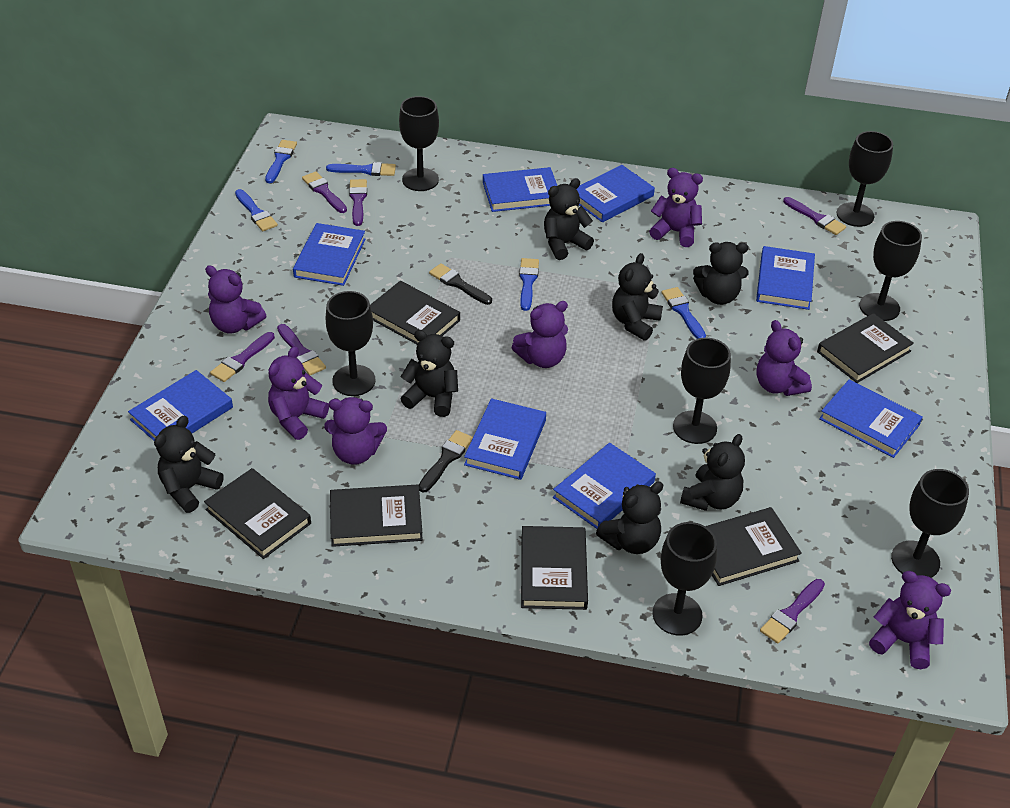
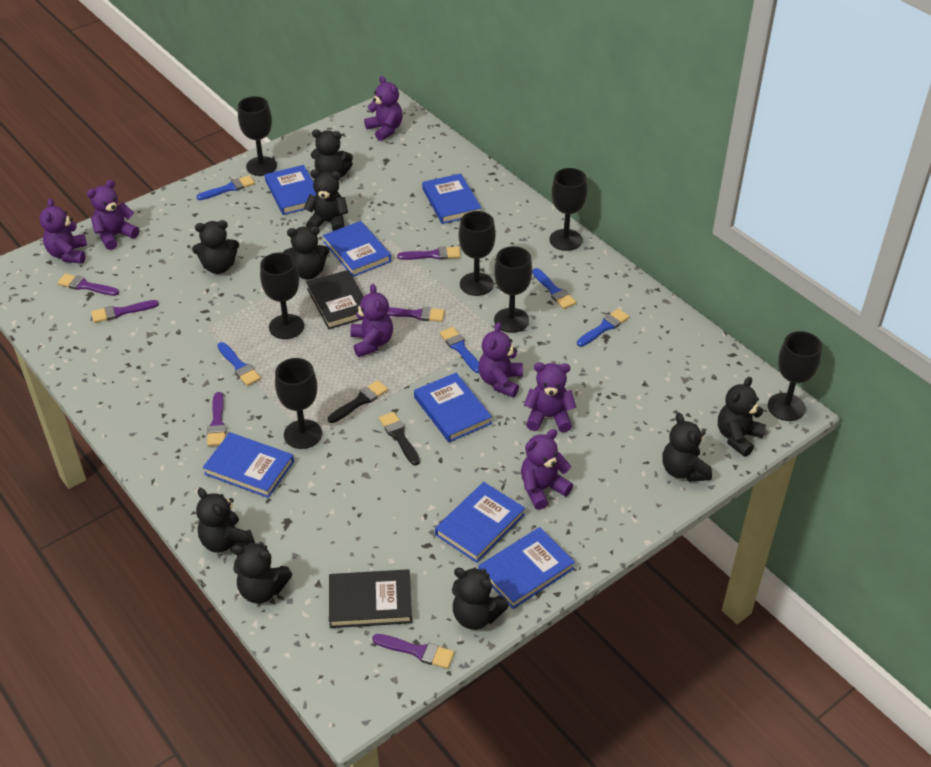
black book: [204,468,311,559] [330,485,423,547] [370,281,460,345] [521,526,588,610] [705,507,802,586] [817,313,914,383] = 6 -> [306,270,364,329] [329,569,412,628] = 2
black teddy bear: [154,416,224,513] [400,330,458,417] [544,178,594,260] [596,482,663,554] [612,253,663,341] [680,434,745,511] [693,242,748,305] = 7 -> [192,220,239,274] [196,488,255,553] [231,542,292,604] [283,226,330,280] [304,170,348,231] [311,130,353,177] [452,568,509,630] [662,413,712,482] [718,377,766,457] = 9
blue book: [128,370,233,441] [293,223,366,286] [464,398,546,480] [483,167,557,212] [553,443,656,529] [576,165,655,222] [756,246,815,310] [819,380,923,458] = 8 -> [203,432,294,498] [265,165,317,215] [323,221,391,277] [414,373,492,442] [422,174,481,224] [435,482,525,563] [479,527,575,609] = 7

